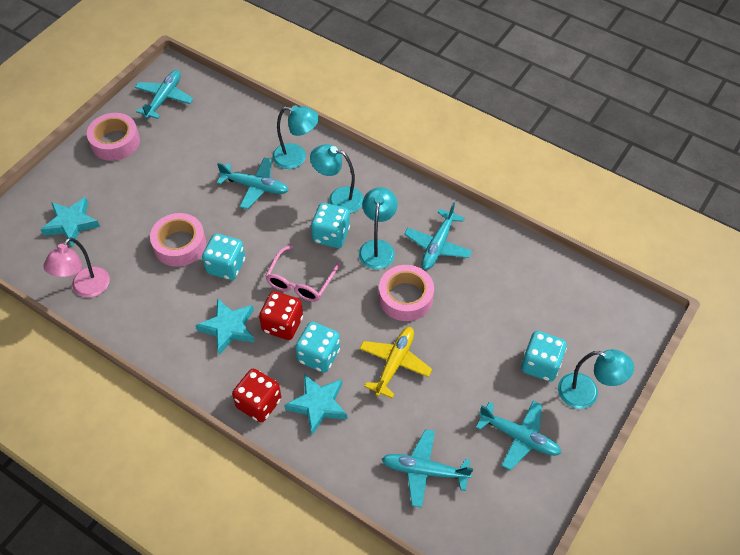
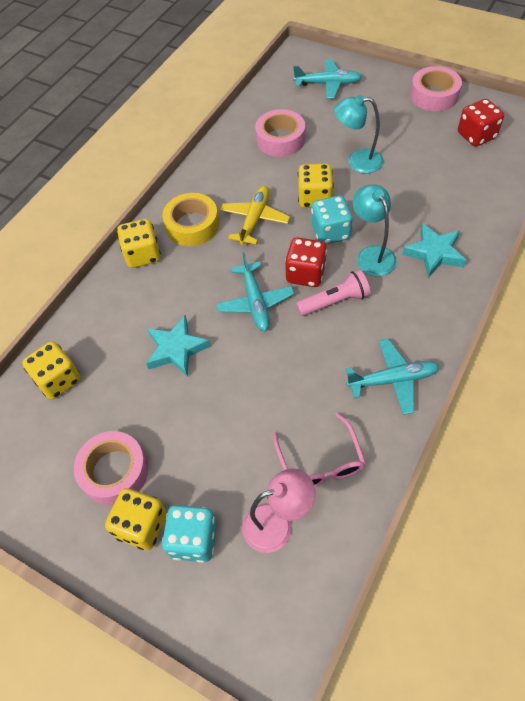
pink flashlight: none = 0 -> [296,270,370,316] = 1
turquoise dice: [202,233,246,280] [295,322,340,373] [311,203,350,248] [521,331,567,382] = 4 -> [162,505,217,563] [311,196,353,244] = 2
turquoise lamp: [272,105,319,169] [310,144,364,214] [359,187,398,269] [558,349,634,409] = 4 -> [334,95,384,173] [353,185,397,276] = 2
turquoise plane: [135,70,193,119] [217,157,289,209] [382,429,473,508] [404,202,472,270] [476,401,561,471] = 5 -> [216,252,294,331] [293,59,362,99] [346,339,440,415] = 3
turquoise star: [40,197,100,247] [195,298,255,355] [284,374,347,435] = 3 -> [146,315,211,377] [402,223,466,278] = 2
yellow dice: none = 0 -> [22,341,81,400] [105,488,167,550] [117,219,161,268] [298,163,334,208] = 4
yellow tape: none = 0 -> [163,193,219,246] = 1

